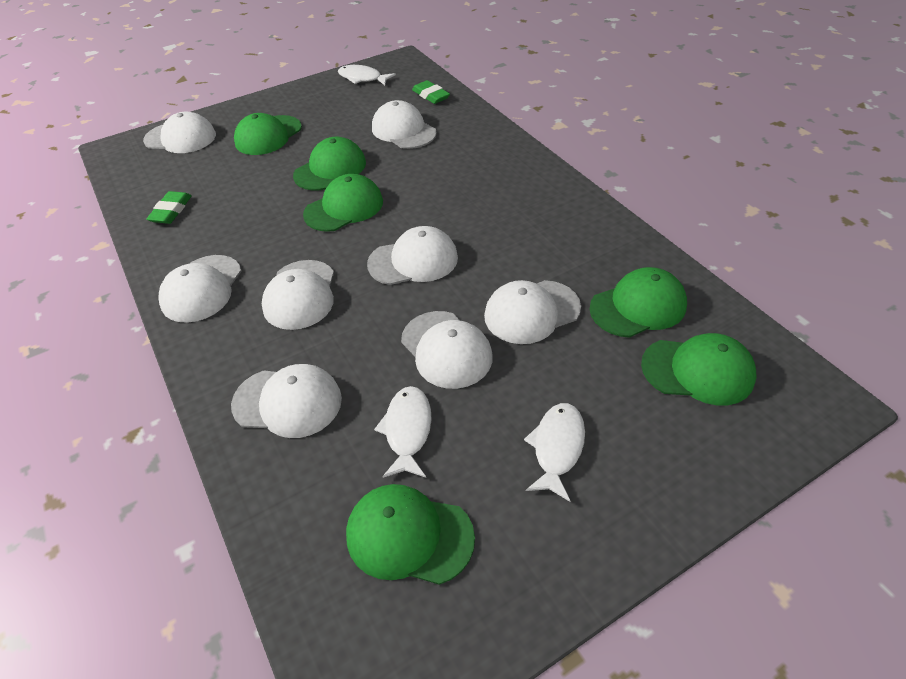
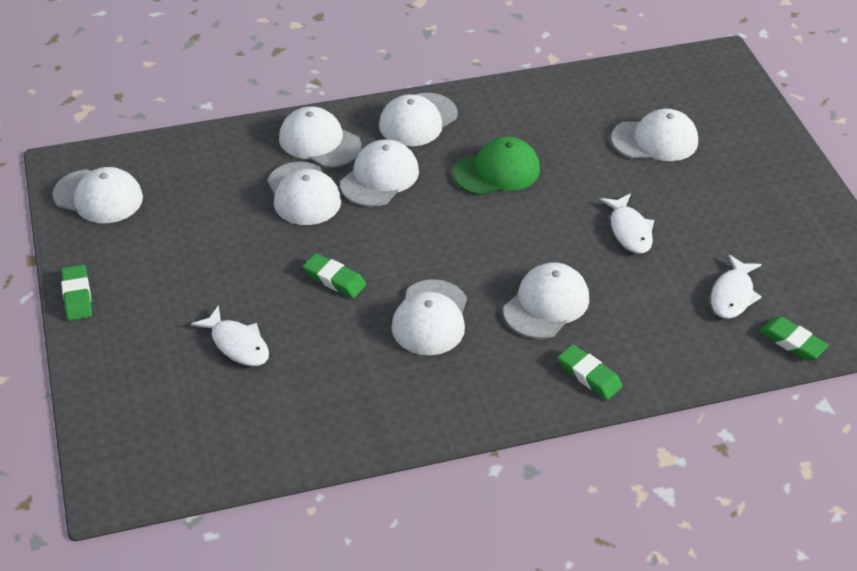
green cap: [234,113,302,155] [293,137,366,190] [303,174,383,232] [346,484,475,585] [590,267,687,338] [641,333,756,405] = 6 -> [453,137,540,196] = 1
green eraser: [146,191,192,224] [412,80,450,104] = 2 -> [61,265,92,321] [303,253,366,298] [558,345,623,400] [759,316,828,360] = 4

